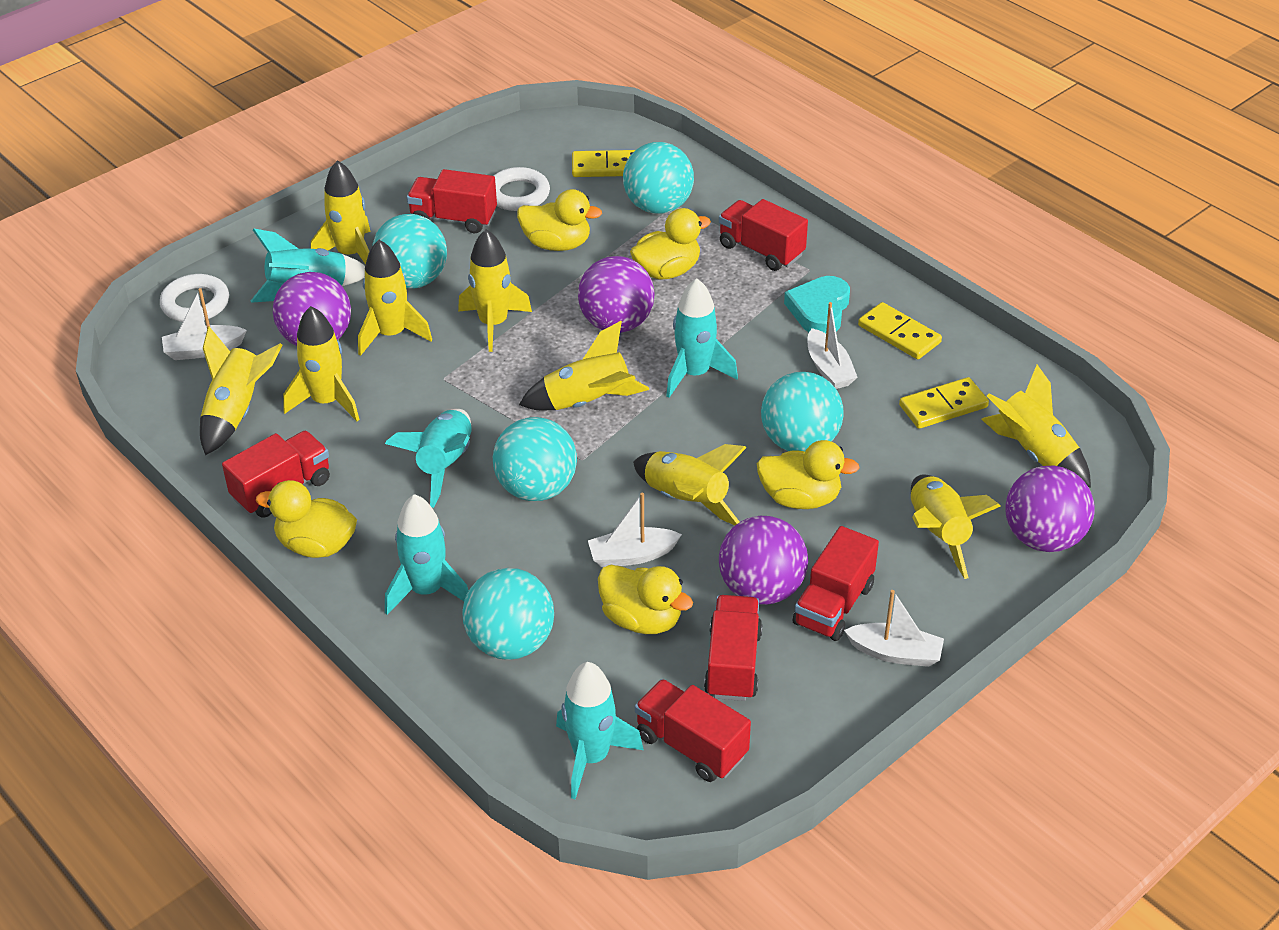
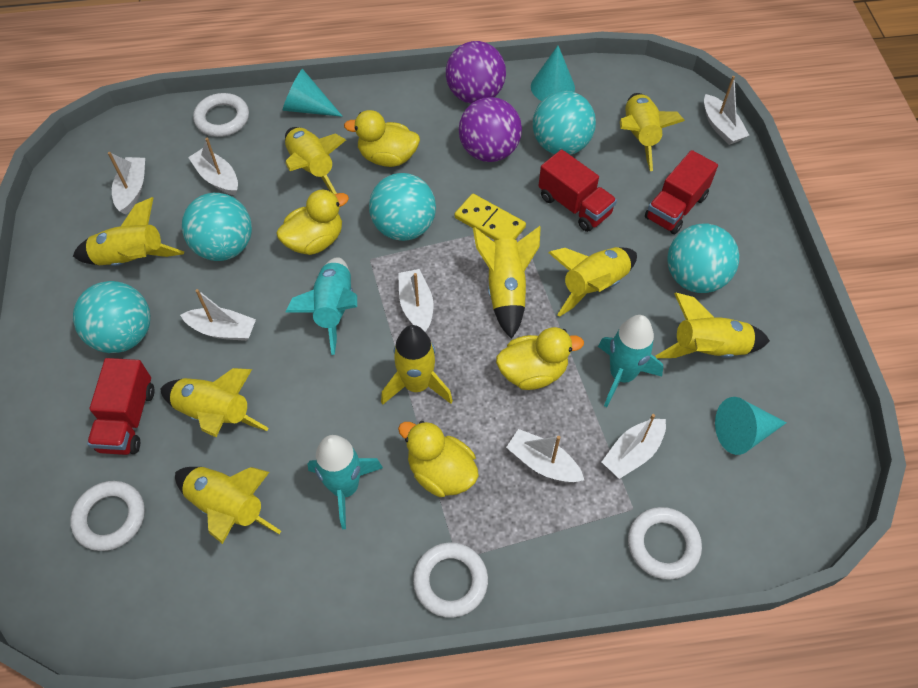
purple ball: [273,272,351,346] [578,256,655,333] [719,516,808,605] [1005,466,1095,552] = 4 -> [446,41,506,104] [459,97,522,162] = 2
red truck: [222,431,330,518] [407,169,497,233] [635,679,751,782] [704,595,762,701] [719,199,808,271] [793,526,879,641] = 6 -> [87,358,154,455] [538,149,617,232] [645,150,718,234] = 3
turquoise cone: none = 0 -> [283,69,343,117] [531,46,575,101] [715,397,787,455] = 3
turquoise heart: [784,276,850,333] = 1 -> none = 0
turquoise rocket: [251,229,365,303] [385,409,472,508] [385,494,469,615] [556,662,644,799] [666,278,738,397] = 5 -> [286,257,357,355] [308,435,383,529] [598,315,663,407] = 3
white boat: [162,288,247,360] [588,493,682,567] [808,302,858,389] [844,590,944,667] = 4 -> [108,152,145,214] [180,289,256,341] [188,138,238,195] [398,269,434,332] [506,429,584,482] [602,414,666,479] [704,76,750,145] = 7
white ring: [160,274,229,322] [493,167,550,211] = 2 -> [70,481,145,551] [193,93,249,137] [413,542,488,618] [628,507,702,579] = 4
yellow domino: [572,150,635,177] [858,302,942,359] [899,377,989,429] = 3 -> [455,194,526,240] = 1
yellow duck: [256,480,357,558] [517,189,602,251] [598,565,693,634] [630,208,711,280] [757,440,860,509] = 5 -> [276,189,349,255] [344,110,420,167] [398,421,479,497] [496,327,584,390] = 4

